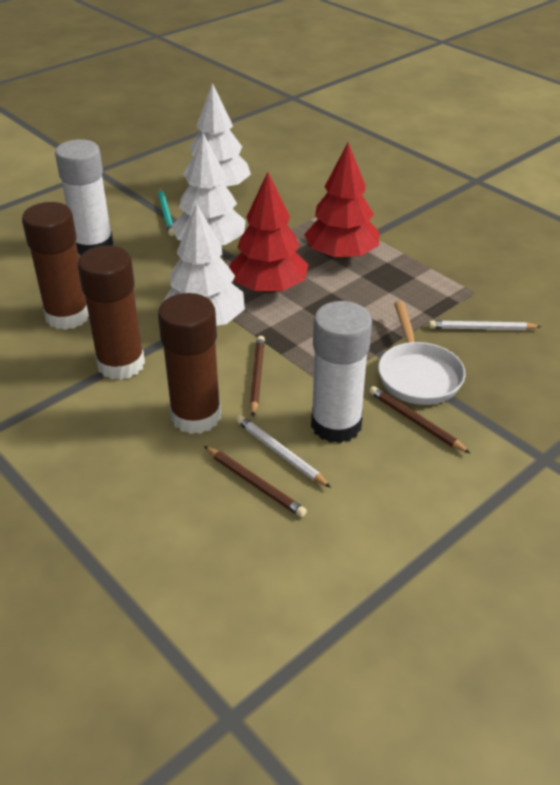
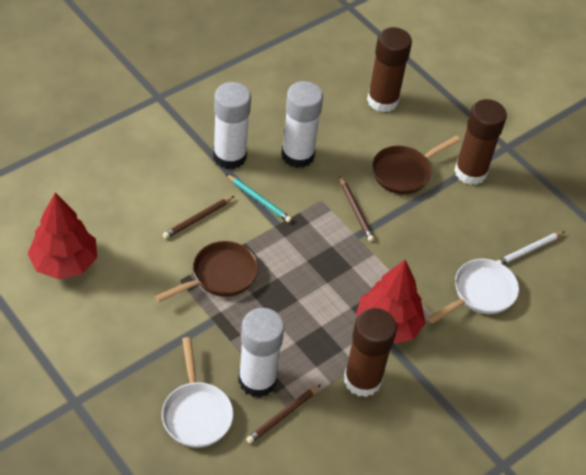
brown pan: none = 0 -> [155,241,258,302] [372,135,461,194] = 2
white glue stick: [55,140,114,255] [311,301,372,443] = 2 -> [213,82,251,169] [238,308,285,397] [281,81,323,168] = 3
white pan: [378,301,465,405] = 1 -> [162,337,233,448] [428,259,519,324] = 2
white pencil: [236,415,331,488] [429,320,542,330] = 2 -> [497,231,565,265] = 1
white tree: [162,203,245,326] [171,133,246,245] [183,83,251,187] = 3 -> none = 0

